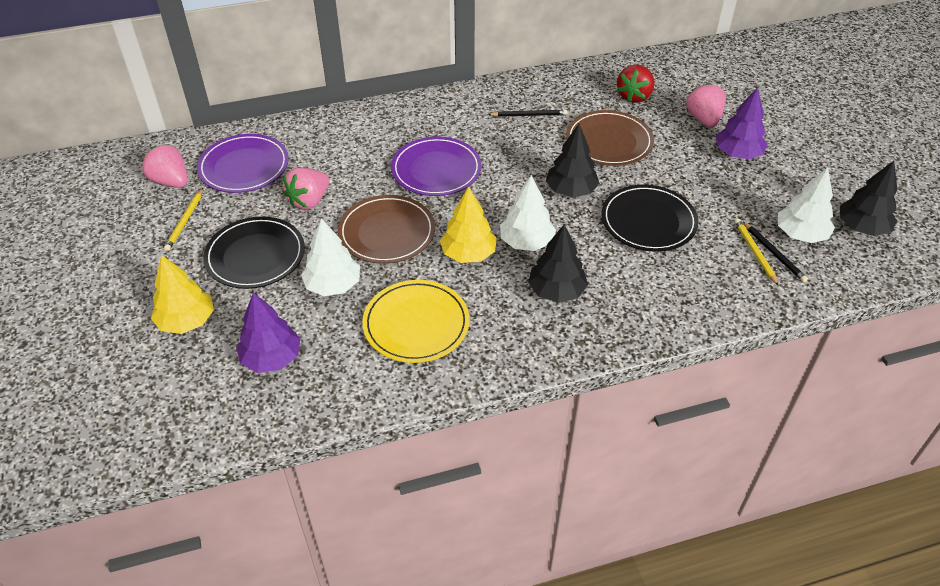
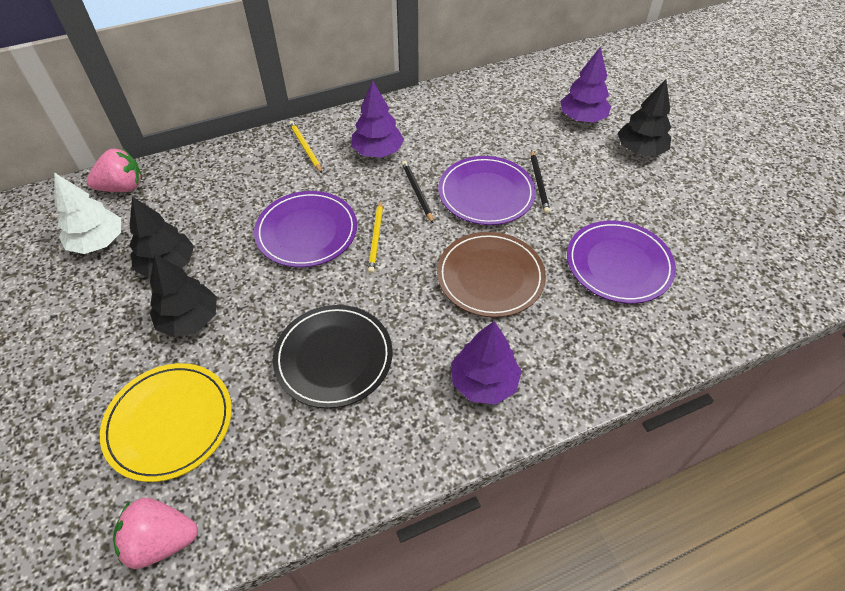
black plate: [203,216,305,289] [602,185,699,252] = 2 -> [273,305,393,408] = 1
brown plate: [338,195,435,264] [566,110,654,166] = 2 -> [437,232,546,317] = 1
pink strawberry: [141,144,188,188] [283,167,329,209] [686,83,726,128] = 3 -> [87,148,142,192] [113,498,198,569] = 2
purple plate: [197,134,289,193] [391,136,482,196] = 2 -> [254,191,357,267] [438,156,536,225] [567,220,676,304] = 3
purple tree: [236,292,301,373] [716,87,768,159] = 2 -> [351,80,404,158] [451,321,522,405] [560,47,611,123] = 3
red strawberry: [617,64,654,103] = 1 -> none = 0
white tree: [301,218,360,296] [500,175,556,251] [778,167,835,243] = 3 -> [54,172,121,254] = 1
yellow tree: [151,255,214,334] [440,186,497,263] = 2 -> none = 0

